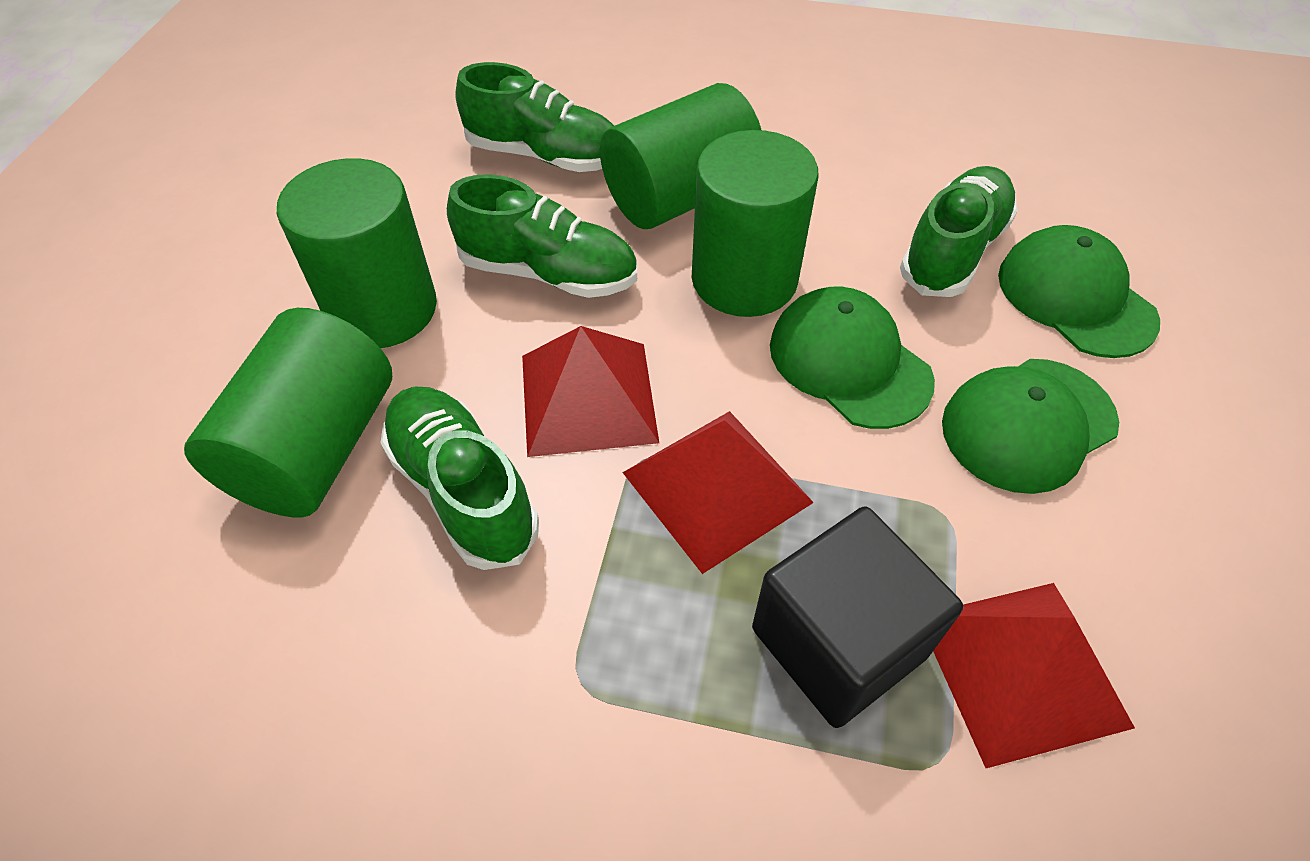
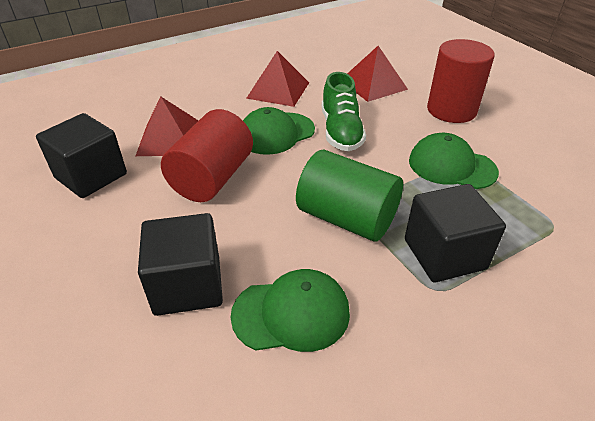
black cube: [752,506,963,728] = 1 -> [36,113,127,198] [138,213,223,316] [405,184,506,282] = 3
green cylinder: [184,308,392,517] [277,158,437,348] [600,83,761,229] [692,130,819,317] = 4 -> [296,150,403,242] = 1
green shoe: [380,387,539,570] [447,174,637,298] [456,62,614,172] [900,166,1018,297] = 4 -> [322,72,366,151] = 1
red cylinder: none = 0 -> [161,109,253,202] [427,39,495,123] = 2

